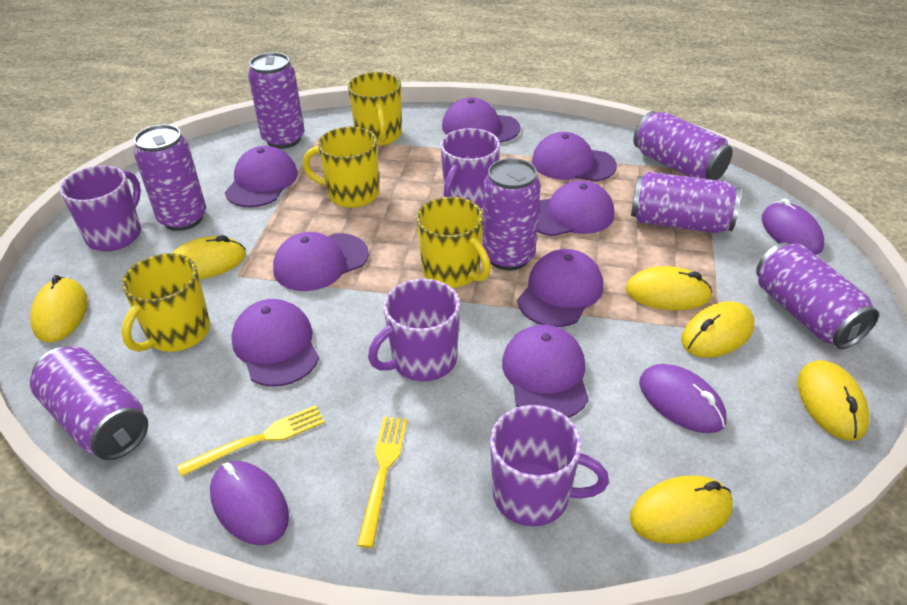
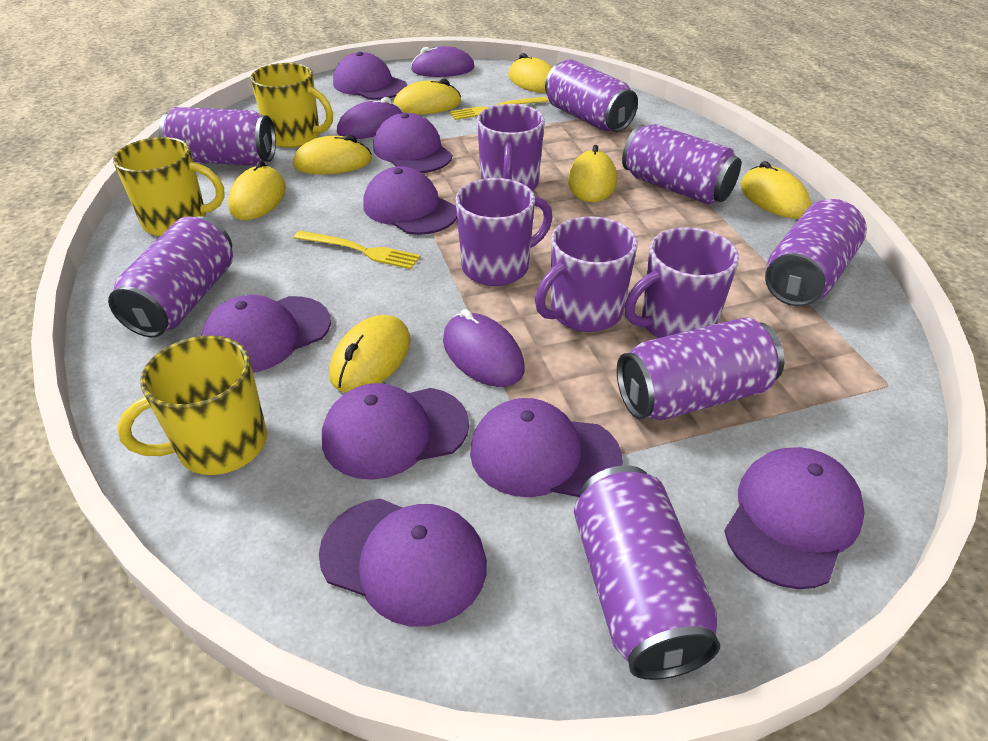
yellow mouse: [30,275,88,342] [172,235,246,279] [625,266,712,310] [630,475,733,544] [681,301,754,358] [798,360,869,441] = 6 -> [228,160,286,220] [293,135,372,174] [330,315,410,393] [394,79,461,115] [508,53,553,93] [568,145,617,202] [741,161,811,219] = 7
yellow mug: [121,253,210,352] [302,127,379,208] [348,72,402,146] [416,197,491,288] = 4 -> [113,137,225,236] [117,335,267,475] [250,63,333,148] = 3

